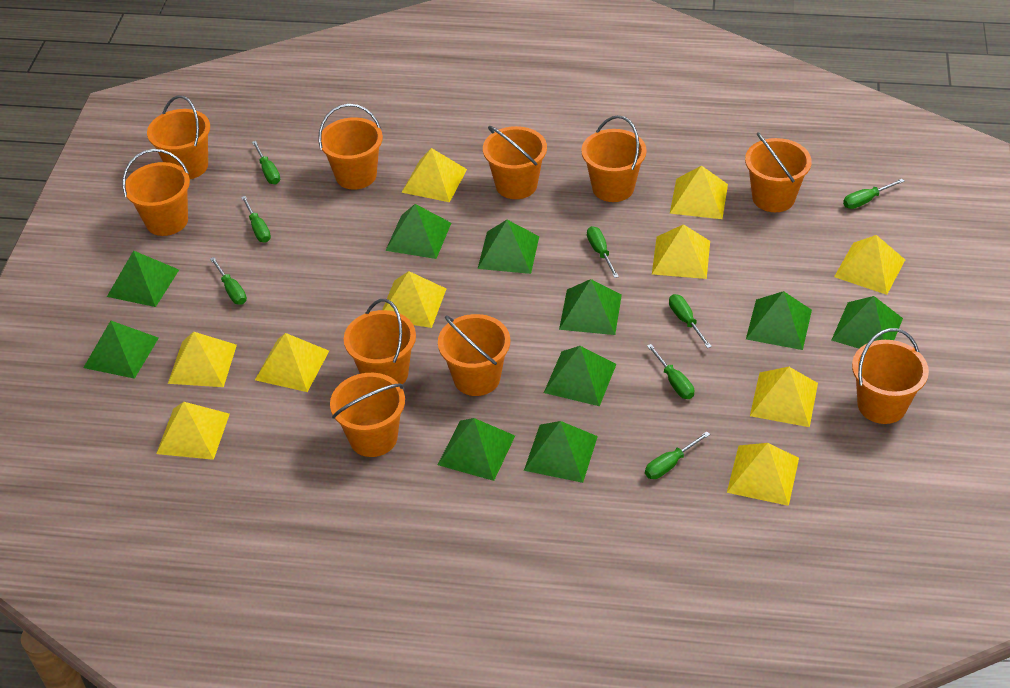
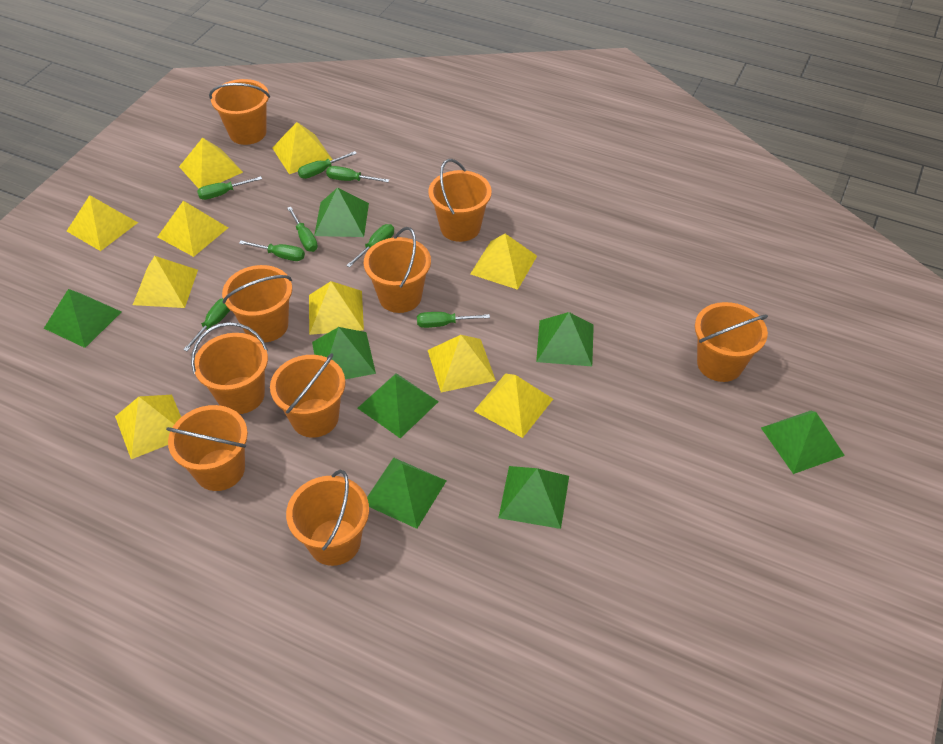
green pyramid: [83,321,159,379] [107,251,179,307] [385,204,451,259] [438,418,515,481] [478,220,539,274] [524,421,598,483] [544,346,616,406] [559,279,622,335] [746,291,812,350] [832,296,903,349] = 10 -> [44,289,121,348] [312,327,376,379] [314,188,369,237] [358,373,439,438] [367,457,447,529] [498,466,569,529] [536,312,594,366] [761,411,845,474] = 8
orange bucket: [123,149,190,236] [147,95,210,179] [318,104,383,190] [330,373,405,457] [344,299,416,384] [438,314,510,396] [483,126,547,199] [581,115,647,202] [745,132,812,212] [852,328,929,424] = 10 -> [166,405,248,491] [191,322,268,414] [209,79,270,145] [222,265,292,342] [270,354,345,438] [286,470,369,566] [364,227,431,313] [428,159,492,242] [695,302,768,382] = 9

